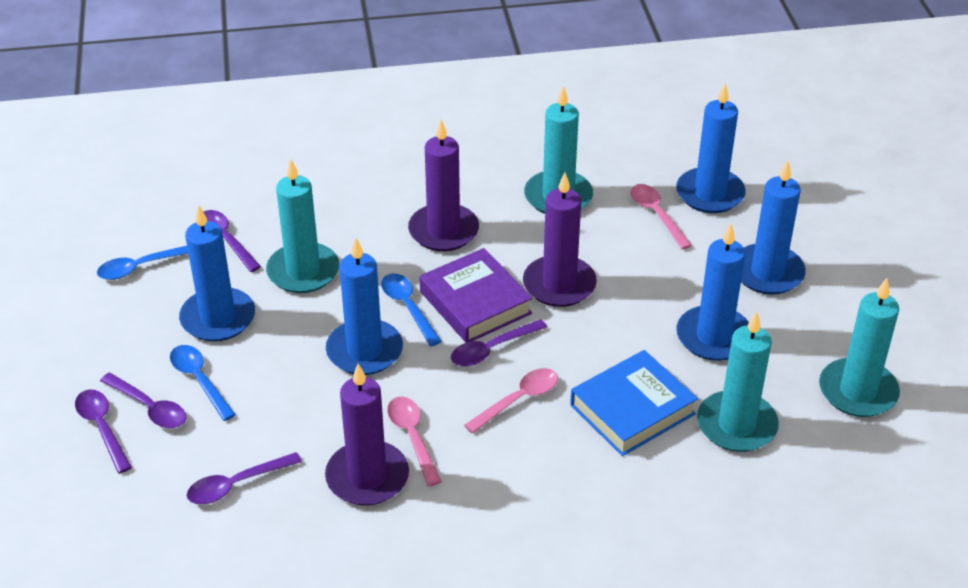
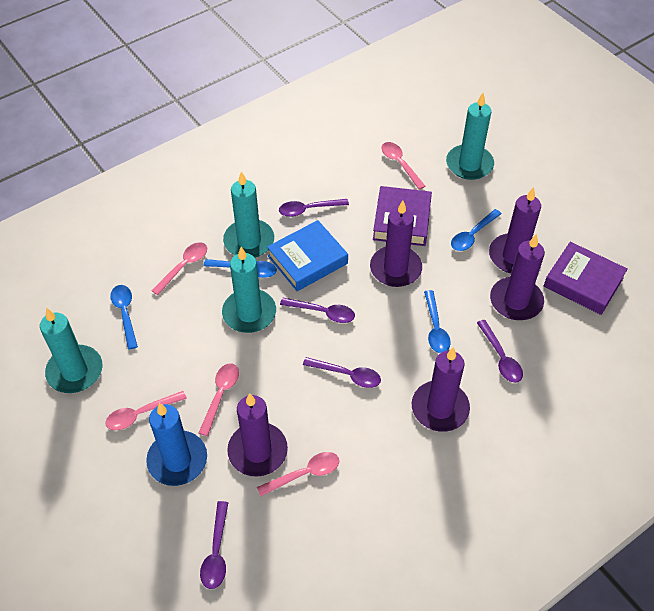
blue candle: [179,205,255,341] [326,238,403,375] [676,83,746,213] [676,224,749,361] [741,160,806,295] = 5 -> [146,403,207,486] = 1
blue spoon: [97,246,188,280] [170,345,236,421] [381,273,442,346] = 3 -> [110,285,138,350] [204,259,277,278] [424,290,451,353] [451,209,502,251] = 4
pink spoon: [387,397,442,486] [464,368,558,434] [630,184,692,250] = 3 -> [105,391,187,430] [151,242,207,295] [199,363,239,436] [257,452,339,496] [381,142,426,190] = 5
purple book: [419,248,533,343] = 1 -> [373,186,432,246] [544,242,628,315] = 2
purple candle: [325,364,409,506] [408,120,479,251] [523,172,597,307] = 3 -> [227,393,288,477] [370,201,422,287] [412,347,470,432] [489,187,541,273] [490,234,545,320] = 5

